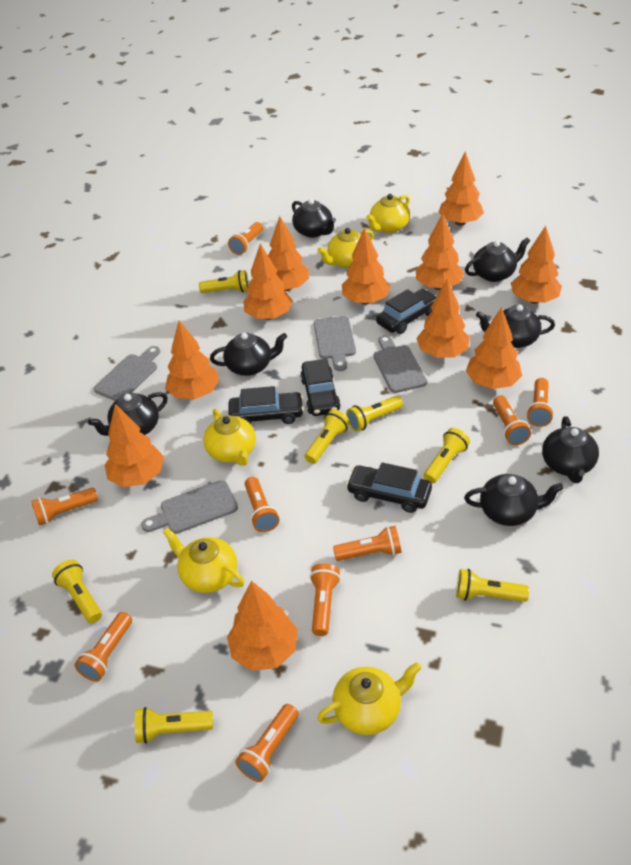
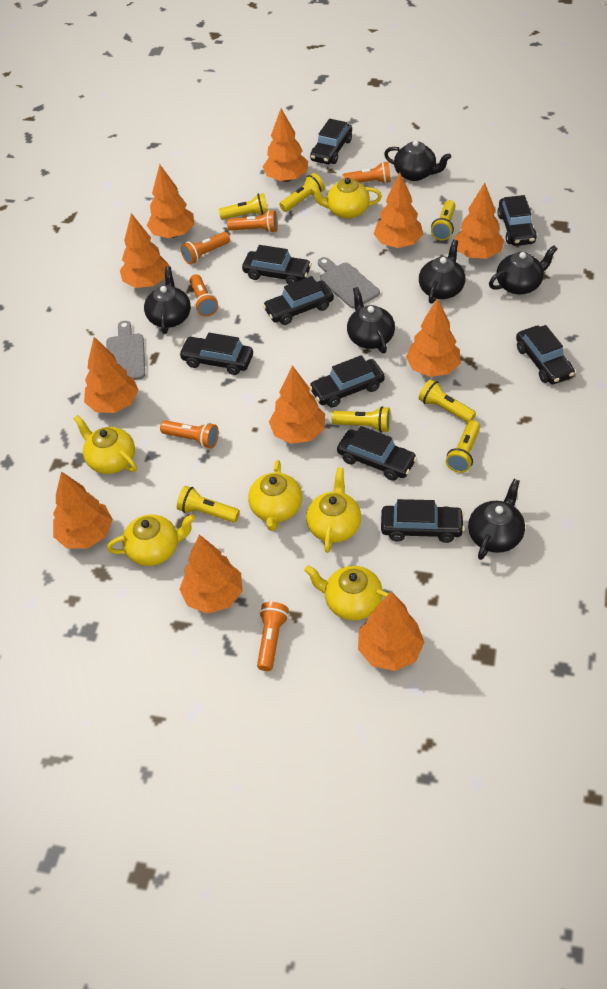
black car: [228,386,304,424] [300,359,341,416] [346,463,432,513] [376,289,437,334] = 4 -> [179,333,253,375] [242,245,312,285] [263,276,334,325] [309,355,385,408] [310,119,352,164] [337,426,417,481] [381,499,465,543] [497,195,537,246] [516,325,575,384] = 9
black teapot: [88,392,168,436] [210,333,287,376] [292,199,336,238] [464,474,564,526] [465,237,530,282] [476,305,555,348] [542,416,599,483] = 7 -> [144,266,191,334] [347,287,395,353] [384,140,451,181] [419,239,465,304] [468,479,525,560] [489,245,557,294] = 6
grey cutting board: [94,346,160,401] [141,480,238,534] [314,316,356,371] [374,335,427,393] = 4 -> [106,321,145,380] [318,257,380,309] = 2
orange flashlight: [31,488,98,526] [74,612,132,681] [228,222,263,255] [235,704,299,782] [245,477,279,532] [310,563,341,636] [333,526,402,561] [493,395,531,445] [526,378,554,427] = 9 -> [160,420,219,448] [181,232,230,265] [190,274,218,317] [227,210,278,233] [257,602,289,671] [342,161,391,184] = 6
yellow teapot: [163,528,245,593] [203,409,256,466] [317,228,374,268] [317,662,422,735] [366,194,410,233] = 5 -> [73,415,137,474] [107,514,195,566] [248,460,302,531] [304,565,389,620] [306,467,361,553] [309,178,382,219] = 6

